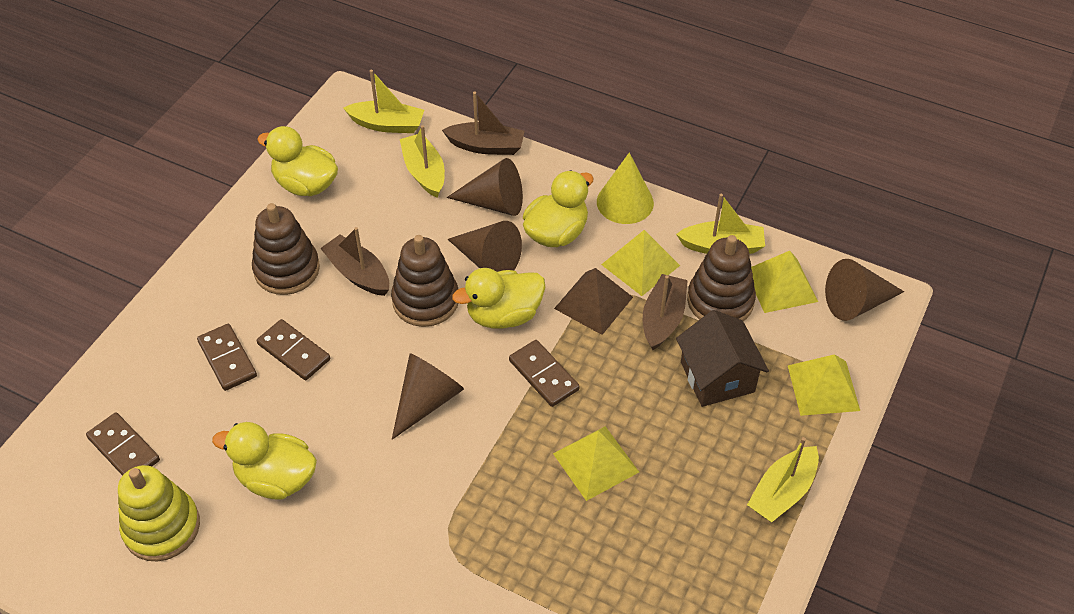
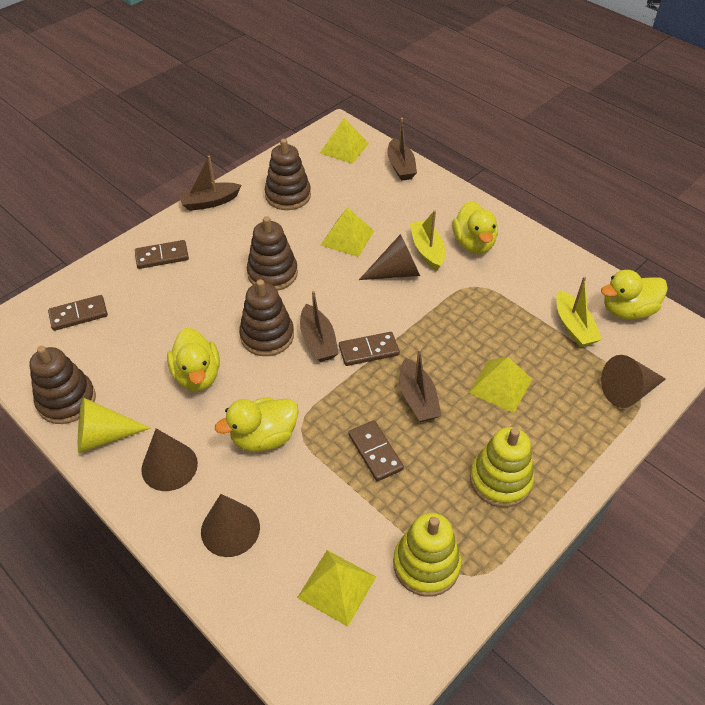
brown boat: [320,227,389,296] [442,92,525,155] [643,274,688,350] = 3 -> [178,155,241,211] [300,291,339,362] [387,118,417,181] [400,349,442,422] = 4
brown house: [676,310,769,407] = 1 -> none = 0
brown pyramid: [554,268,633,335] = 1 -> none = 0
brown stacking toy: [252,203,320,295] [391,235,458,327] [687,235,756,321] = 3 -> [29,346,96,424] [239,279,294,356] [247,216,298,291] [265,138,311,210] = 4
yellow boat: [343,70,424,133] [400,125,445,198] [676,194,765,254] [747,437,819,522] = 4 -> [410,210,445,270] [556,276,602,347] = 2
yellow stacking toy: [118,465,200,561] = 1 -> [393,513,461,596] [470,427,534,507] = 2

